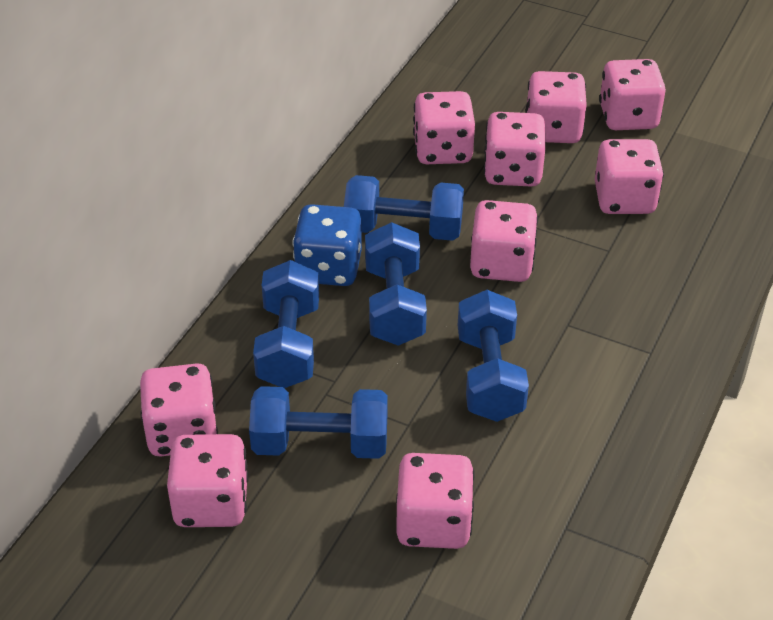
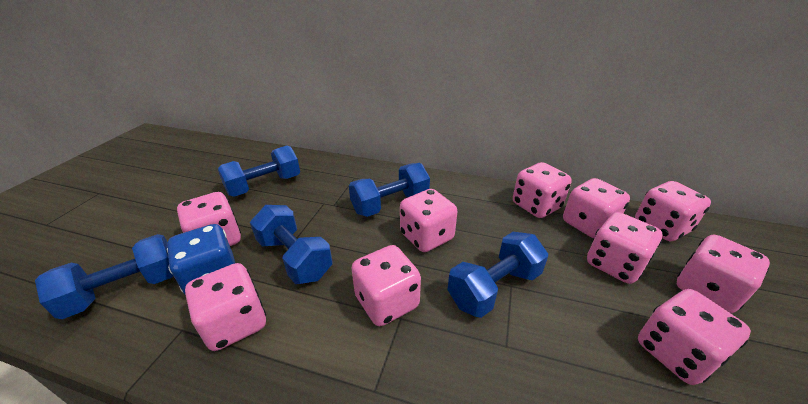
pink dice: [140,363,218,456] [167,434,249,527] [396,453,475,549] [413,91,475,164] [470,200,538,282] [484,112,546,187] [525,71,587,143] [595,139,664,214] [599,59,666,130] = 9 -> [177,192,241,246] [185,263,266,351] [351,245,421,326] [400,189,458,252] [513,162,571,218] [563,178,630,238] [587,212,662,284] [635,181,711,241] [638,289,751,385] [677,235,770,313] = 10

